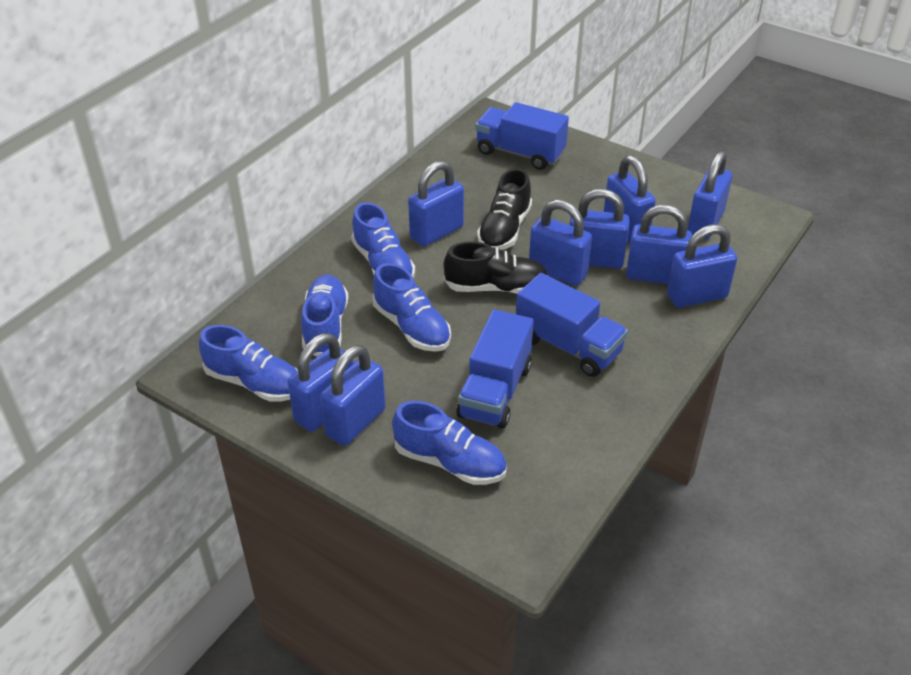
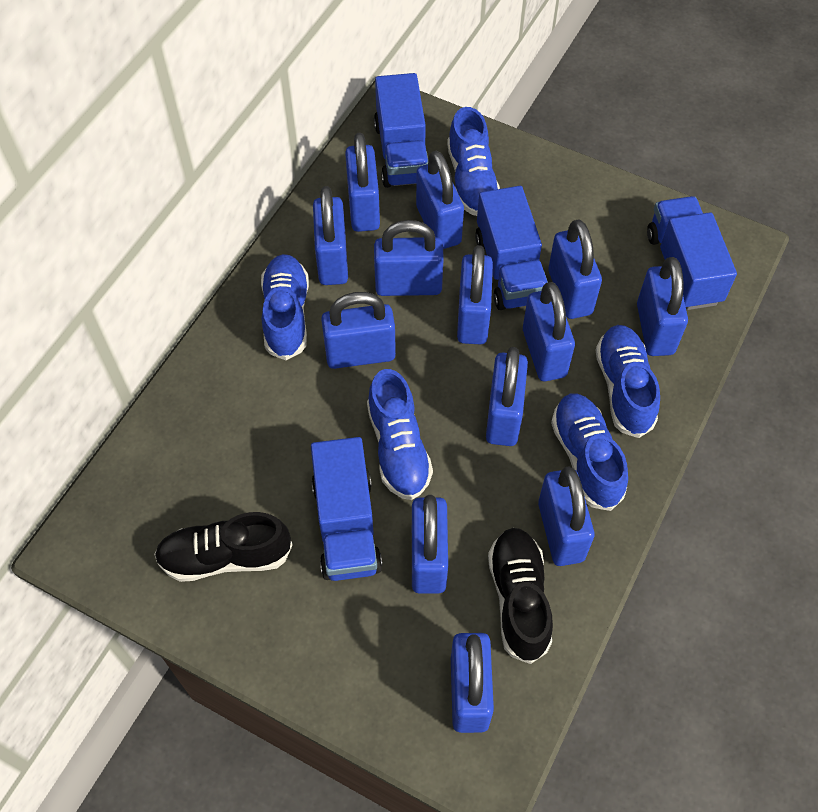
blue padlock: [288,333,354,432] [320,345,386,446] [408,160,464,247] [529,200,592,286] [570,189,630,269] [604,155,656,243] [626,205,692,284] [667,224,737,308] [687,151,732,239] = 9 -> [313,186,348,285] [321,292,396,369] [345,133,380,232] [374,220,444,296] [412,495,448,594] [416,151,464,249] [451,633,494,733] [457,245,493,345] [486,347,528,446] [523,282,575,381] [538,466,595,566] [548,219,602,319] [637,257,688,356] = 13
blue truck: [456,309,534,429] [476,102,569,170] [516,273,628,377] = 3 -> [311,437,382,581] [374,73,428,188] [475,186,548,310] [647,196,737,310] = 4

